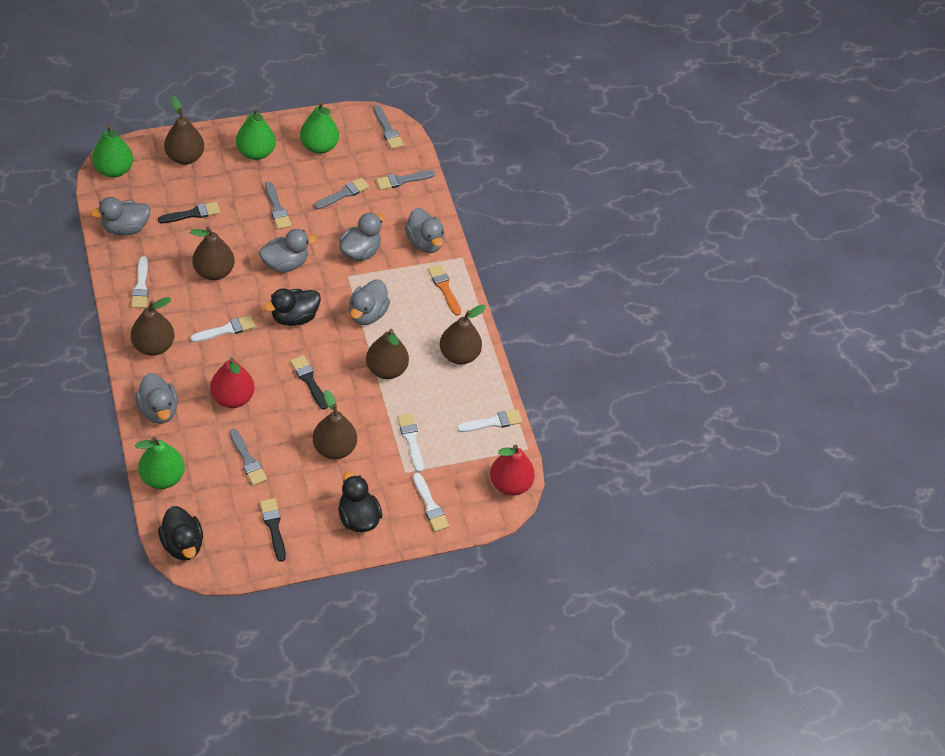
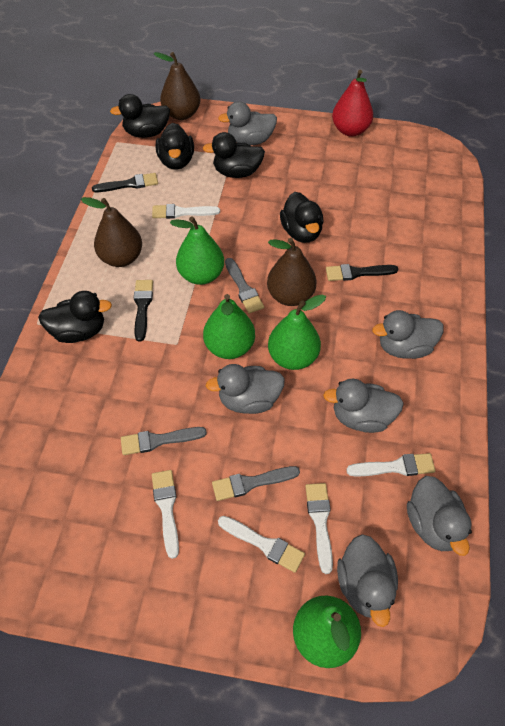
black duck: [158,506,203,561] [263,288,321,326] [338,471,382,532] = 3 -> [38,291,112,343] [110,94,170,138] [156,123,194,170] [203,132,265,178] [280,192,324,243] = 5
brown pear: [131,297,175,356] [164,96,204,165] [190,227,234,280] [313,390,357,459] [366,329,409,379] [440,304,486,364] = 6 -> [81,197,142,267] [154,52,200,120] [267,238,317,306] = 3
grey brush: [229,429,267,486] [265,181,291,229] [314,178,369,209] [373,105,404,149] [376,170,435,190] = 5 -> [121,427,207,455] [212,466,300,501] [225,258,264,313] = 3
orange brush: [428,265,461,316] = 1 -> none = 0
red pear: [210,357,254,408] [490,445,535,496] = 2 -> [332,70,373,136] = 1

